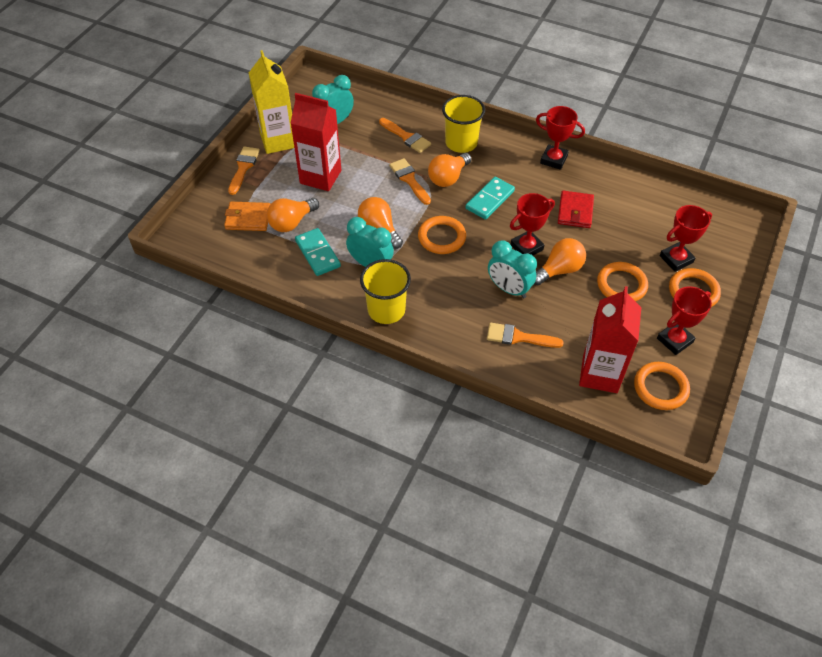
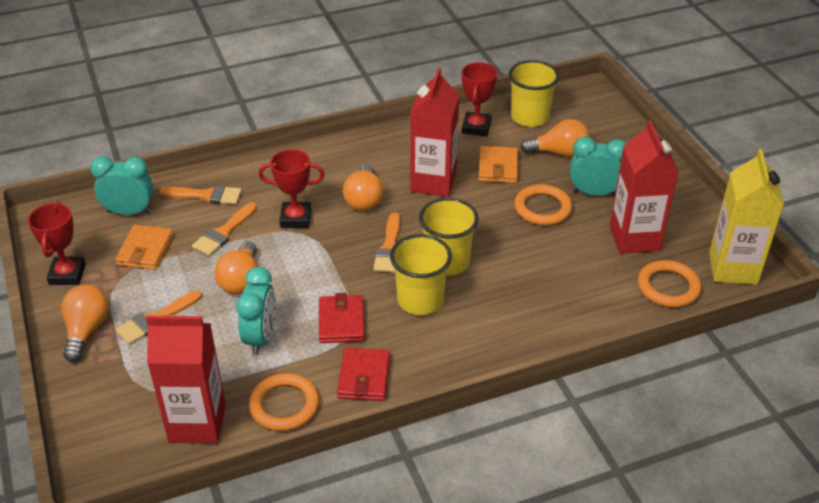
orange ring: [418,216,466,254] [597,262,648,302] [634,362,690,410] [669,268,721,307] = 4 -> [249,373,319,431] [514,184,572,226] [638,260,702,308] = 3
orange wallet: [224,202,270,231] = 1 -> [115,225,173,270] [478,146,518,183] = 2
red carton: [291,93,341,191] [579,286,641,393] = 2 -> [146,316,226,444] [410,68,459,197] [610,121,679,254] = 3
red trophy: [510,193,555,255] [536,106,585,170] [657,286,712,355] [660,205,712,272] = 4 -> [28,202,86,285] [258,149,325,228] [462,62,497,136] = 3
red wallet: [558,191,594,228] = 1 -> [319,293,365,343] [337,348,390,401] = 2
turquoise domino: [295,228,341,276] [466,177,515,220] = 2 -> none = 0
yellow cup: [360,259,411,324] [442,95,485,153] = 2 -> [390,234,452,315] [419,198,479,276] [509,60,559,127] = 3

